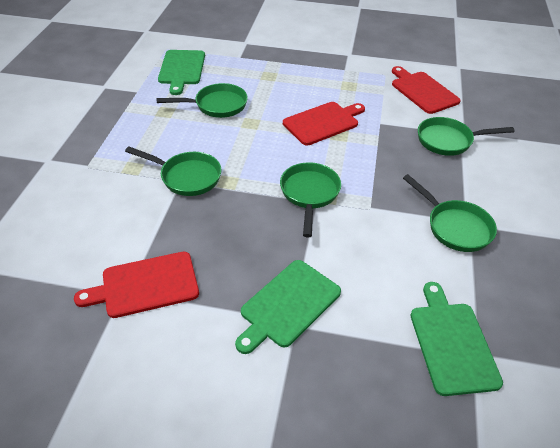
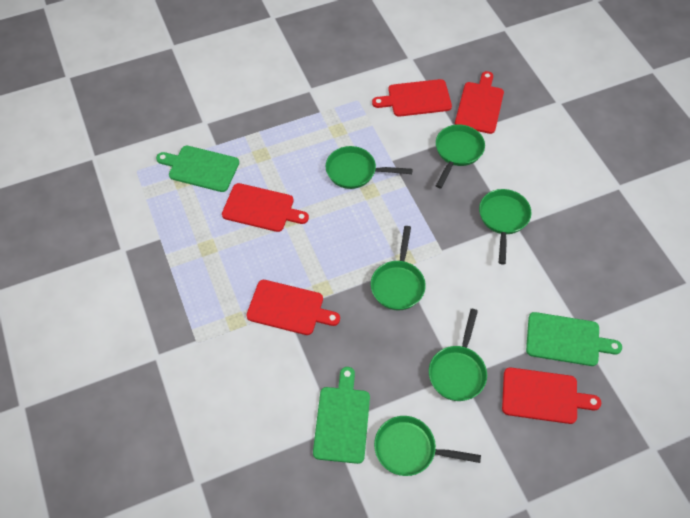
green pan: [125,146,221,196] [156,83,248,118] [280,162,341,238] [403,174,497,252] [418,117,515,156] = 5 -> [326,146,413,189] [371,226,426,311] [374,416,481,476] [429,309,487,401] [436,125,485,189] [479,189,531,264] = 6
red cutting board: [74,251,199,318] [283,102,365,145] [392,66,461,114] = 3 -> [222,183,309,232] [246,280,340,335] [372,79,452,117] [455,71,504,134] [502,367,601,424] = 5

